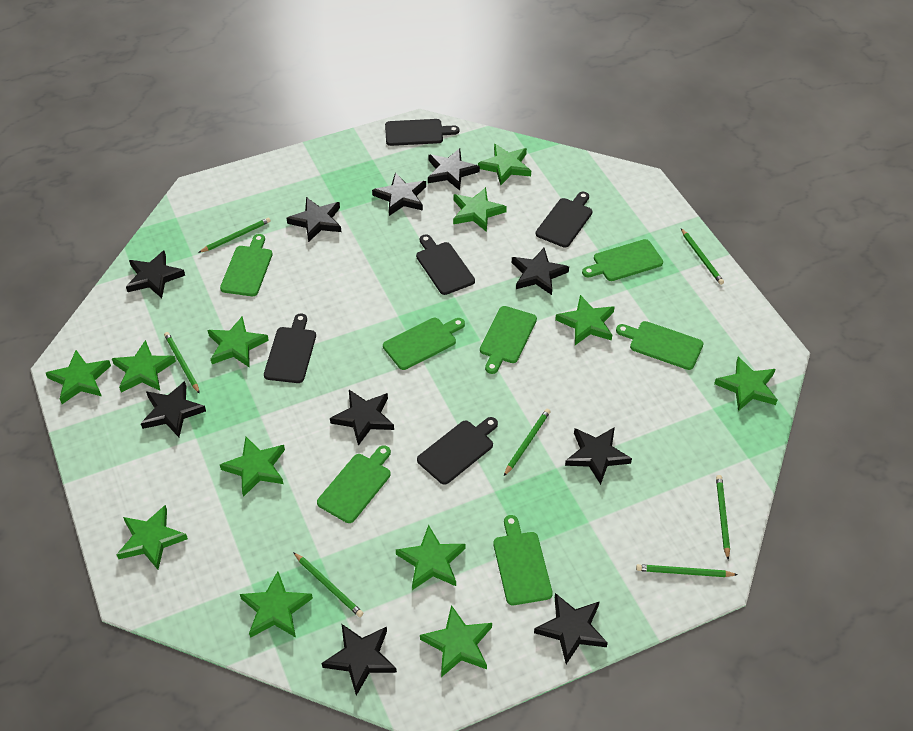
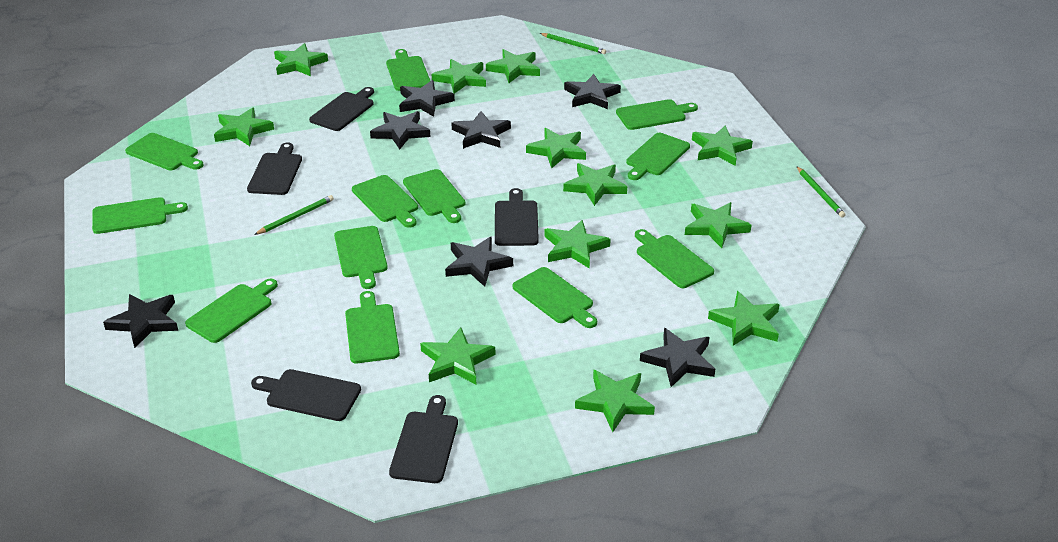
black star: [126,250,185,298] [141,381,206,437] [286,197,341,242] [322,624,397,696] [330,390,394,446] [372,172,426,216] [428,148,480,190] [512,248,569,295] [534,593,608,664] [565,427,632,485] = 10 -> [103,294,178,348] [370,111,430,149] [399,80,455,117] [445,237,513,287] [451,111,511,149] [564,74,621,109] [640,328,715,387] = 7
green cutting board: [220,234,272,296] [317,445,391,523] [383,318,465,370] [480,306,537,374] [493,515,553,605] [582,239,663,281] [616,321,704,370] = 7 -> [92,197,188,234] [125,133,204,170] [185,279,278,343] [334,226,388,289] [345,291,400,363] [352,175,418,228] [386,49,430,91] [403,169,465,223] [512,267,597,328] [616,99,698,130] [626,133,690,180] [635,229,714,288] = 12
green pencil: [164,332,200,394] [198,217,271,253] [293,552,363,617] [504,409,551,476] [636,564,738,577] [681,228,724,285] [716,475,730,560] = 7 -> [254,195,334,235] [540,33,606,54] [797,167,846,218] = 3

